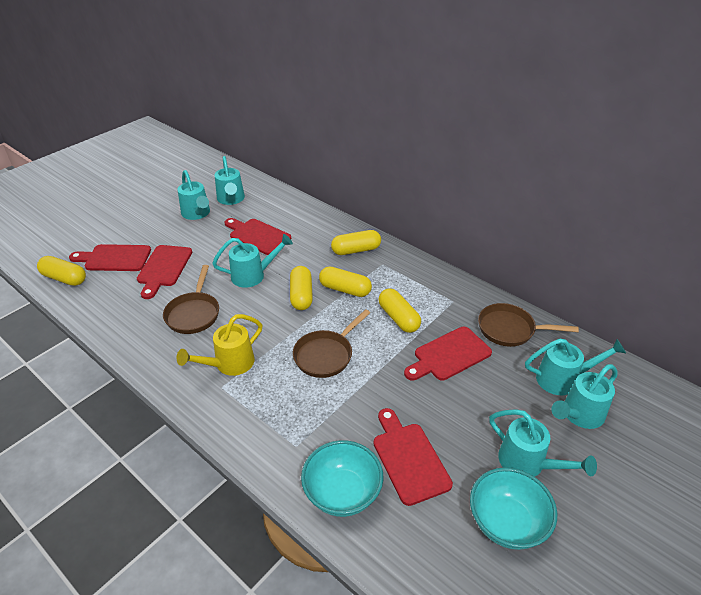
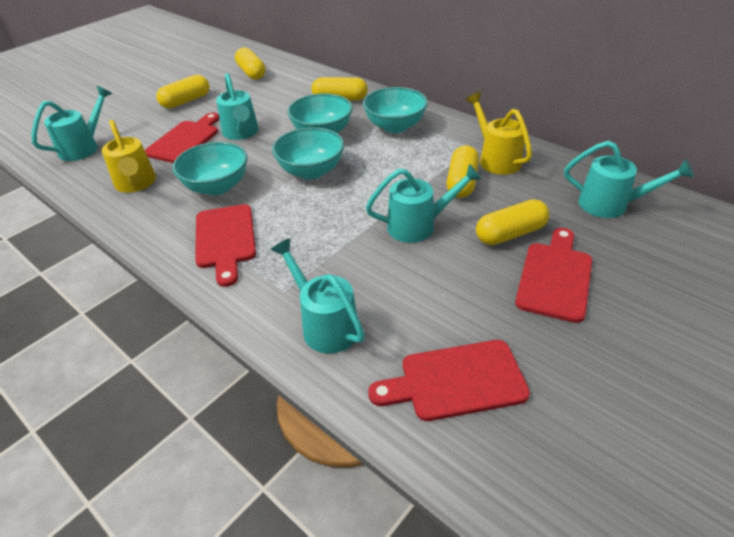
brown pan: [163,265,219,334] [293,309,370,378] [478,303,579,347] = 3 -> none = 0
red cutting board: [69,244,151,271] [137,245,192,299] [224,218,291,255] [373,408,453,506] [404,327,492,381] = 5 -> [145,113,219,163] [195,204,256,287] [368,340,530,421] [515,228,592,323] = 4
turquoise bowl: [301,440,383,517] [470,467,557,550] = 2 -> [172,142,248,195] [272,127,344,179] [287,93,353,133] [363,87,428,133] = 4
turquoise watering can: [178,170,210,220] [212,234,293,288] [215,156,245,205] [489,409,597,477] [525,338,626,395] [551,364,618,429] = 6 -> [32,86,112,161] [216,73,259,140] [270,238,365,354] [366,164,482,243] [564,141,694,218] = 5
yellow watering can: [177,314,262,376] = 1 -> [102,120,156,193] [466,92,532,175] = 2

